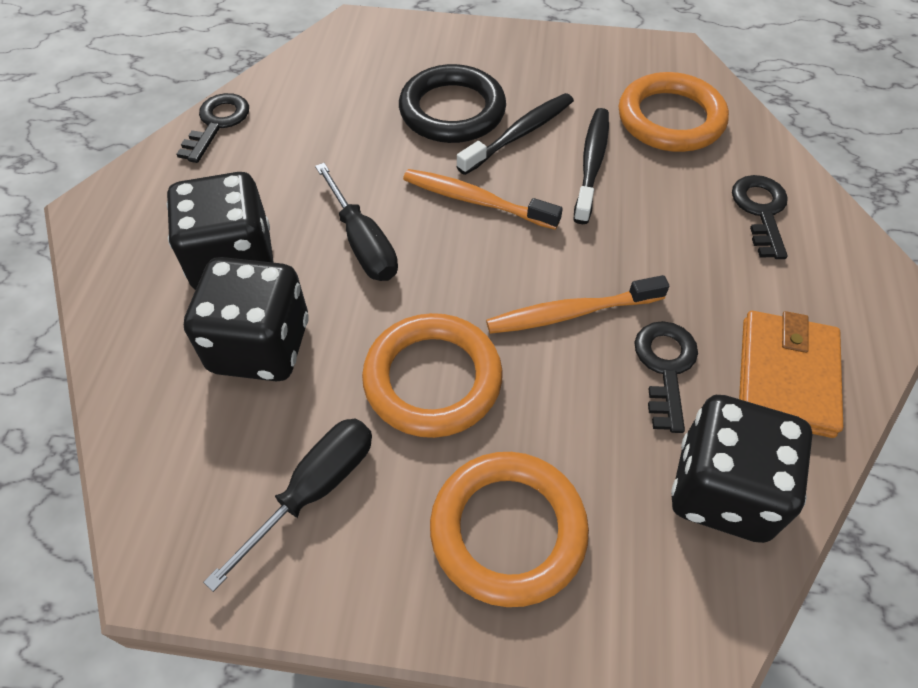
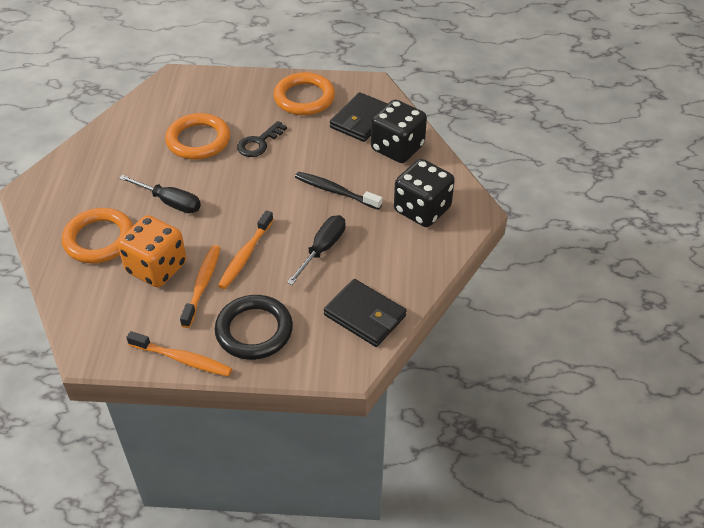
black dice: [166,172,274,290] [184,257,309,382] [671,395,813,543] = 3 -> [371,100,427,163] [394,159,455,227] = 2
black key: [177,93,249,163] [634,321,698,433] [732,175,788,259] = 3 -> [237,121,287,157] = 1
black toothbrush: [456,93,574,175] [573,108,609,224] = 2 -> [295,172,382,210] = 1
black wallet: none = 0 -> [324,279,406,347] [330,92,388,142] = 2
orange dice: none = 0 -> [118,215,187,287] = 1
orange toothbrush: [403,169,563,230] [486,275,669,334] = 2 -> [126,331,232,377] [180,245,220,328] [218,210,273,289] = 3
orange wallet: [739,311,843,438] = 1 -> none = 0

